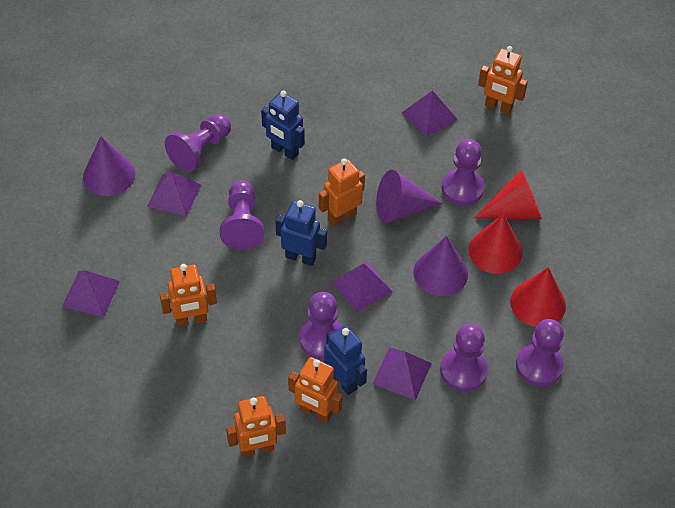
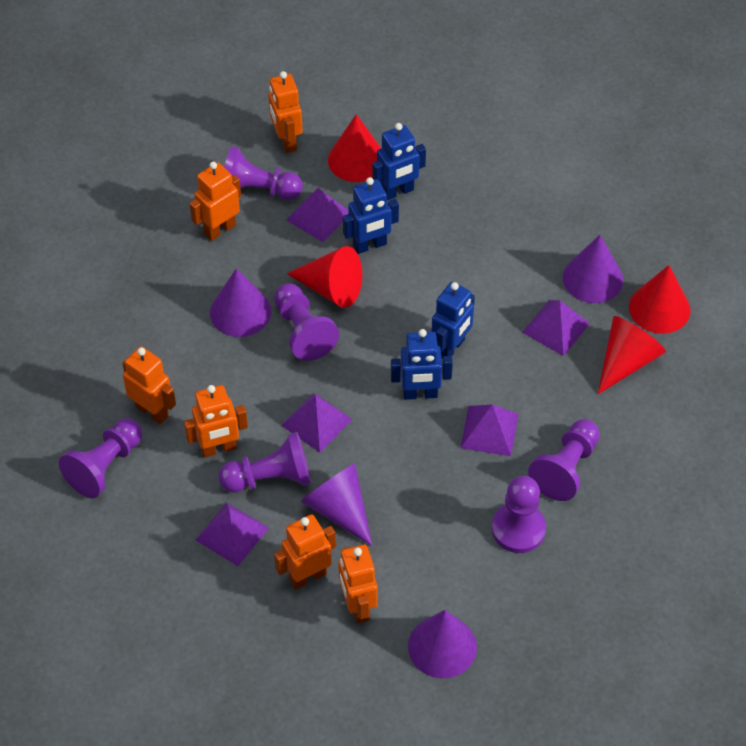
blue robot: [261,90,305,160] [275,200,327,266] [324,325,367,395] = 3 -> [343,177,399,254] [372,123,426,201] [391,329,453,400] [431,282,475,359] = 4
orange robot: [160,264,217,327] [226,396,286,457] [288,357,343,423] [319,158,365,227] [478,46,528,115] = 5 -> [122,346,176,424] [184,385,248,458] [190,162,241,241] [268,71,303,153] [274,514,336,589] [338,545,378,623] = 6
purple cone: [83,136,135,196] [376,170,443,223] [413,236,468,296] = 3 -> [210,268,271,337] [301,463,372,546] [408,610,477,678] [563,235,623,303] = 4
red cone: [468,214,522,274] [474,170,542,219] [510,267,566,327] = 3 -> [287,246,362,308] [328,114,381,182] [598,316,666,394] [629,265,690,334] = 4

